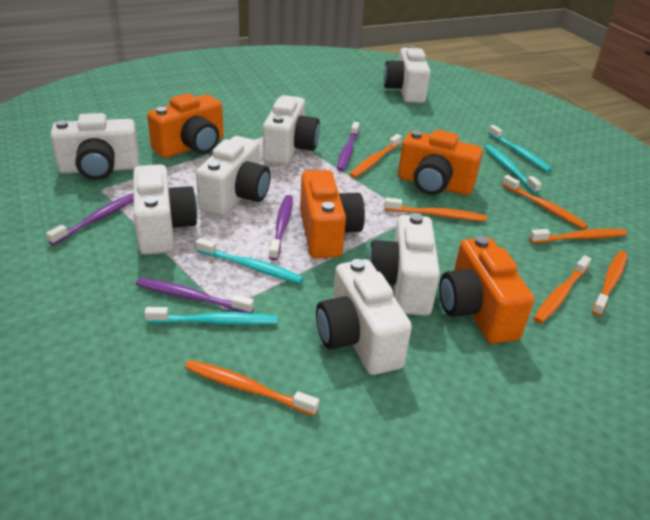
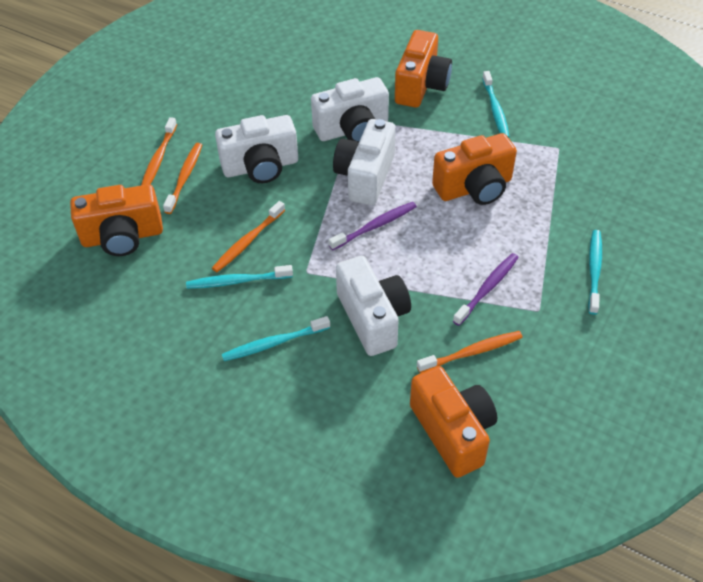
orange toothbrush: [185,360,319,416] [349,134,402,178] [384,198,487,221] [502,175,588,229] [529,229,628,243] [533,255,591,324] [592,251,627,316] = 7 -> [141,117,177,185] [163,143,202,214] [212,201,285,272] [417,331,523,373] = 4
purple toothbrush: [46,193,134,245] [136,278,254,313] [269,195,293,261] [337,122,359,171] = 4 -> [328,202,417,250] [453,253,519,326] = 2
white camera: [50,113,139,180] [133,164,198,255] [196,136,271,216] [263,95,320,165] [316,259,412,375] [368,213,440,316] [384,45,431,103] = 7 -> [215,115,298,183] [311,77,389,142] [333,119,396,205] [336,256,411,356] = 4

